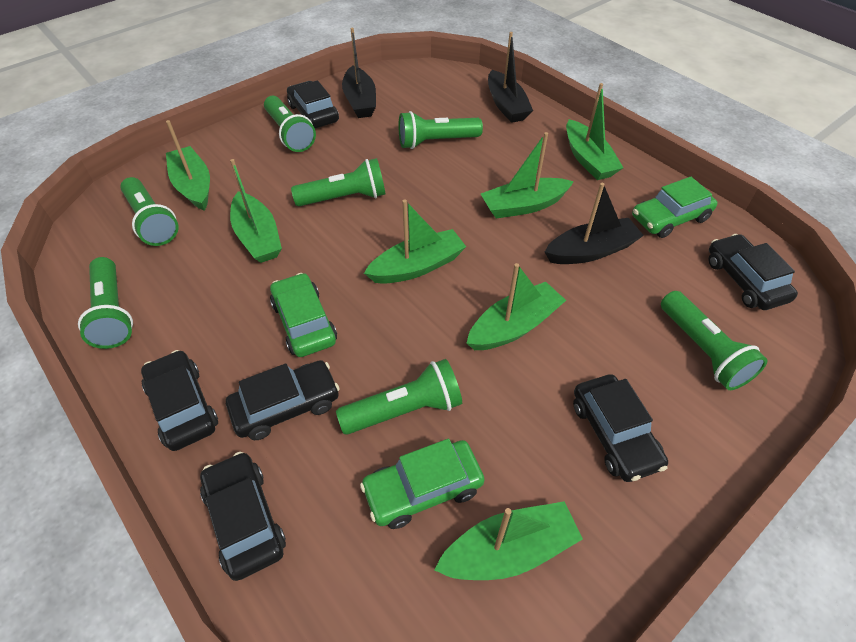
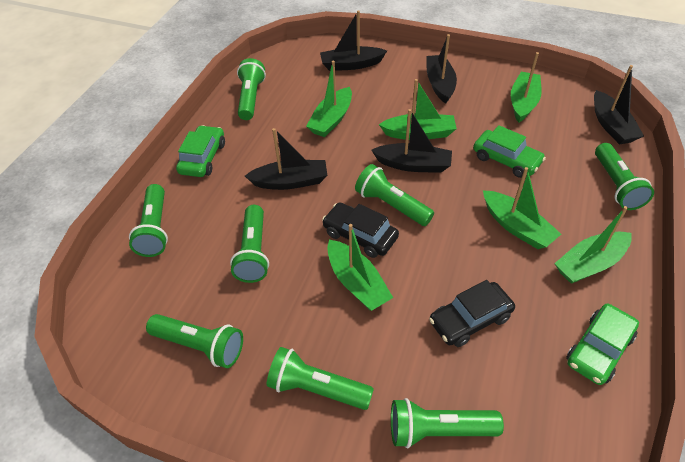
black boat: [342,28,376,118] [488,32,533,123] [545,183,644,264] = 3 -> [245,128,328,190] [320,10,387,71] [371,109,452,173] [426,34,457,104] [594,65,644,145] = 5
black car: [141,350,218,451] [200,452,286,581] [226,360,340,440] [287,80,339,128] [573,374,668,482] [709,234,798,310] = 6 -> [322,203,399,258] [429,280,515,347] = 2
green boat: [166,120,210,211] [230,159,282,263] [364,200,466,284] [434,501,583,580] [466,263,566,350] [481,132,574,219] [566,83,623,180] = 7 -> [306,61,352,137] [327,224,393,311] [379,79,457,140] [483,167,561,249] [511,52,542,123] [554,206,632,284] = 6
green flashlight: [78,257,133,349] [120,177,179,246] [264,96,316,152] [291,158,386,206] [336,359,462,435] [399,111,483,149] [661,291,768,390] = 7 -> [129,184,168,257] [146,314,243,368] [230,205,269,283] [237,58,266,120] [267,347,374,410] [355,164,434,226] [391,398,504,448] [595,143,654,210] = 8

